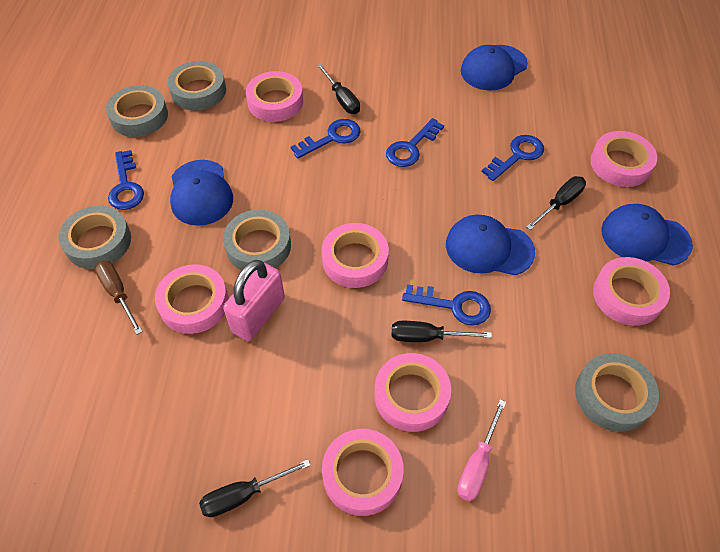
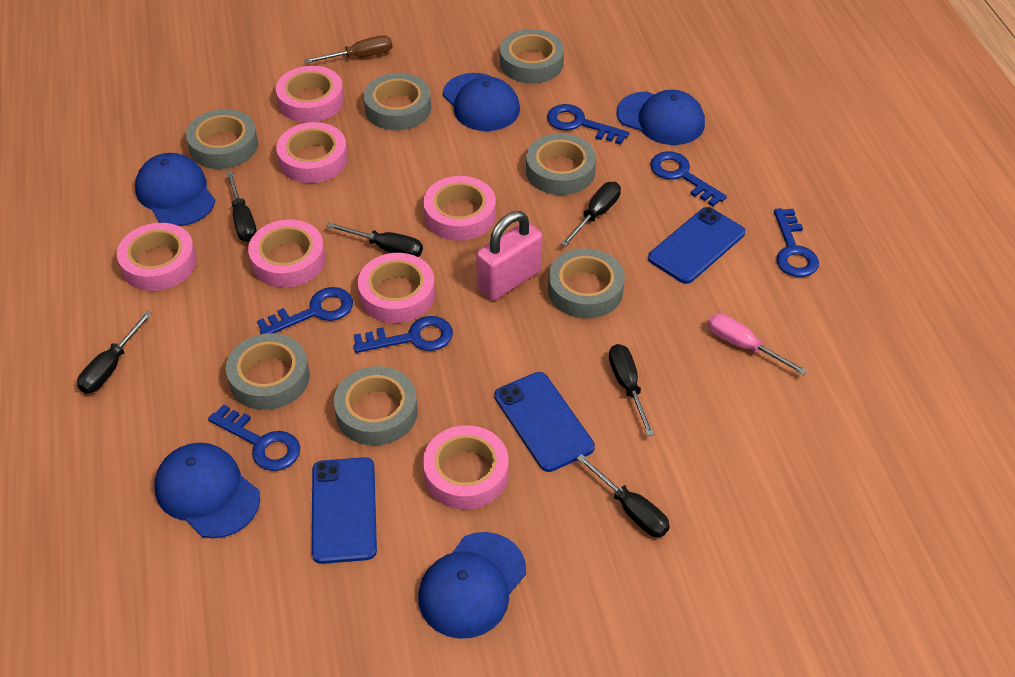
black screwdriver: [199,459,311,517] [317,64,360,114] [392,321,492,342] [526,176,586,230] = 4 -> [77,311,152,393] [226,171,257,242] [326,222,423,257] [561,182,621,247] [576,454,670,537] [609,344,654,436] = 6
blue cap: [170,160,233,226] [446,215,535,275] [461,45,528,90] [602,204,693,266] = 4 -> [135,153,215,226] [155,443,260,539] [418,532,526,639] [443,73,520,131] [617,90,705,145] = 5
blue key: [108,150,144,210] [291,119,360,159] [386,118,444,167] [402,284,491,325] [482,135,544,181] = 5 -> [208,404,300,471] [257,287,353,334] [354,316,453,353] [547,104,629,145] [650,151,727,206] [774,208,819,277] = 6
blue phone: none = 0 -> [312,457,377,564] [494,372,595,472] [648,207,745,284] = 3
grey tape: [59,206,131,269] [106,85,168,137] [167,61,226,110] [223,210,291,270] [575,353,659,432] = 5 -> [186,109,258,169] [226,333,310,410] [334,366,418,446] [364,73,431,131] [500,29,564,84] [526,133,596,195] [548,248,625,319] = 7

